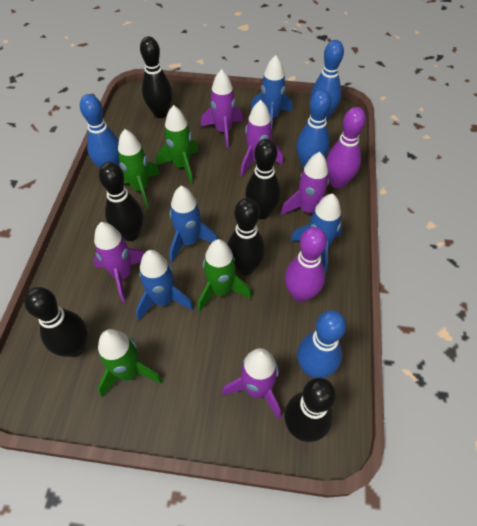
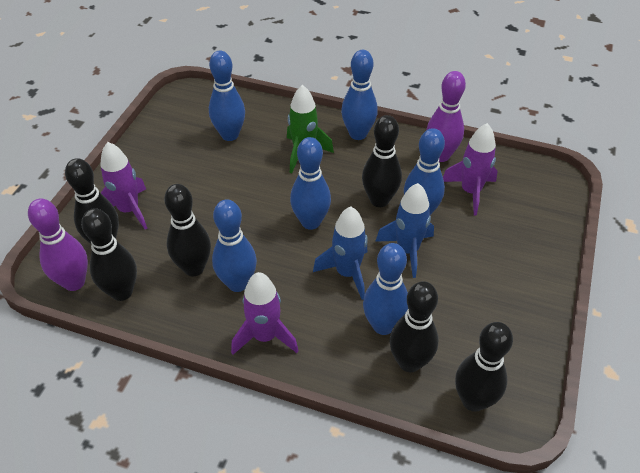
blue bowling pin: [80,94,120,169] [296,89,332,169] [297,310,346,378] [310,40,344,121] = 4 -> [209,50,245,141] [212,199,257,292] [290,137,331,230] [341,50,378,140] [363,243,408,335] [404,128,445,216] = 6
blue rocket: [136,250,194,321] [170,186,218,262] [251,55,292,127] [290,193,342,274] = 4 -> [313,207,368,300] [375,183,434,278] = 2
green rocket: [98,329,163,397] [118,129,160,209] [156,105,199,184] [198,239,252,312] = 4 -> [287,85,334,173] = 1
purple rocket: [93,222,145,302] [201,69,243,149] [222,348,281,419] [241,100,283,176] [281,152,329,215] = 5 -> [100,142,147,230] [231,272,299,355] [443,123,498,216] = 3

